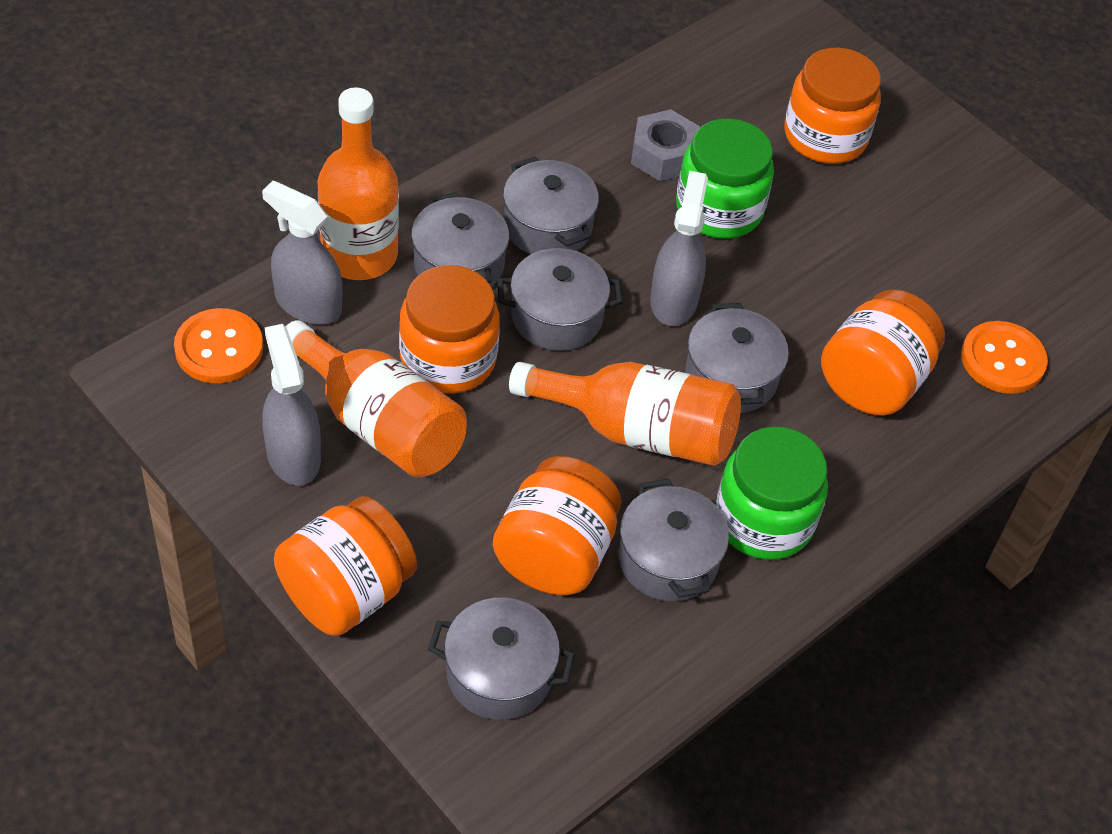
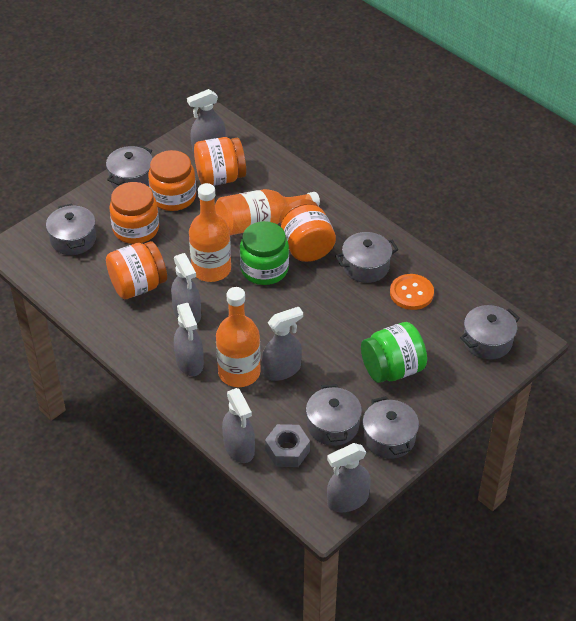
grey spray bottle: [262,181,343,325] [262,324,321,486] [650,171,708,326] = 3 -> [171,253,201,323] [174,303,204,376] [187,89,226,152] [222,388,255,463] [262,307,303,381] [327,443,371,512] = 6
orange button: [174,308,263,383] [961,321,1048,394] = 2 -> [390,274,434,310] = 1

